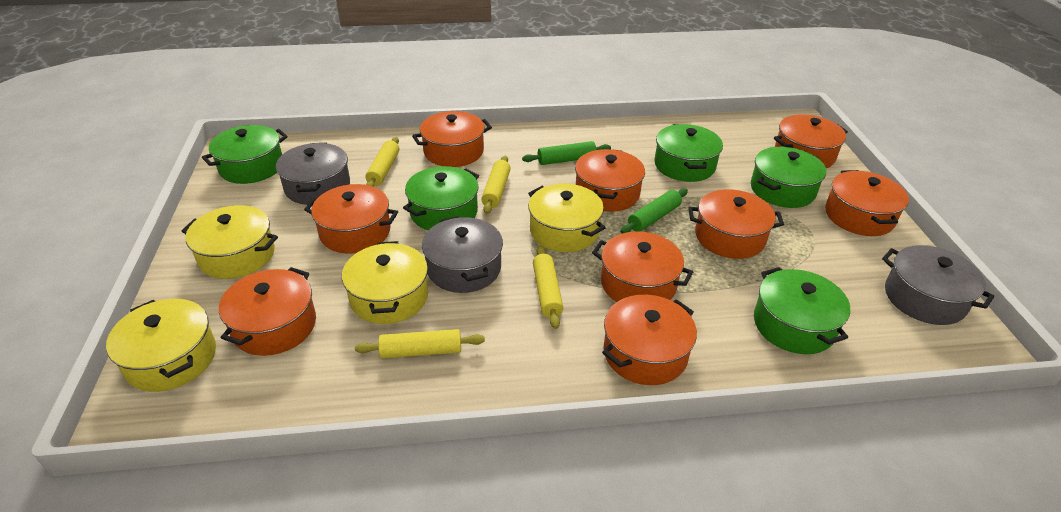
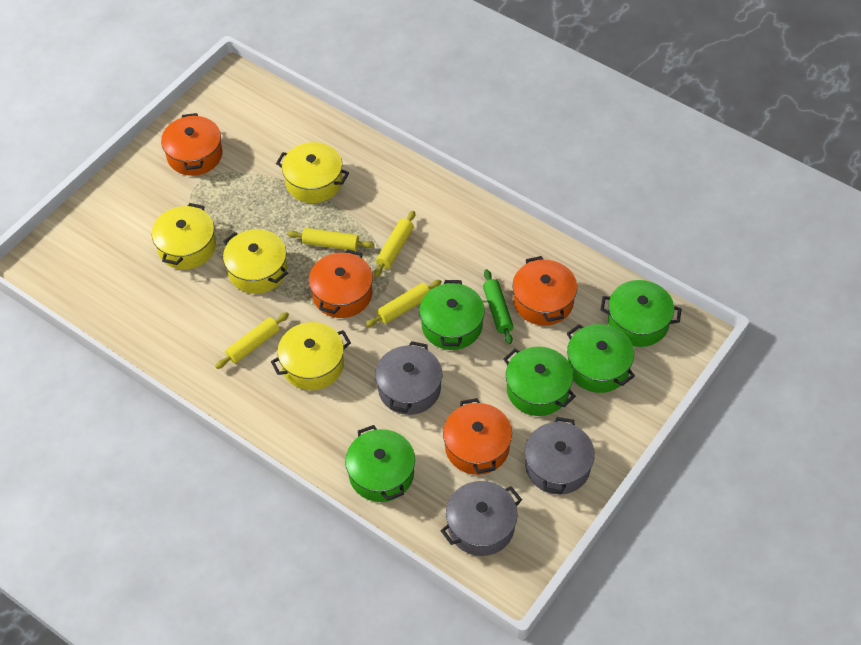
green rolling pin: [522,141,611,165] [620,188,688,234] = 2 -> [483,269,514,344] = 1
orange pot: [219,267,316,356] [304,184,398,254] [412,111,492,167] [575,149,645,212] [592,232,693,302] [602,295,697,385] [688,189,784,259] [774,114,848,168] [825,170,909,236] = 9 -> [161,113,223,176] [309,249,373,318] [443,398,512,475] [513,256,577,326] = 4

